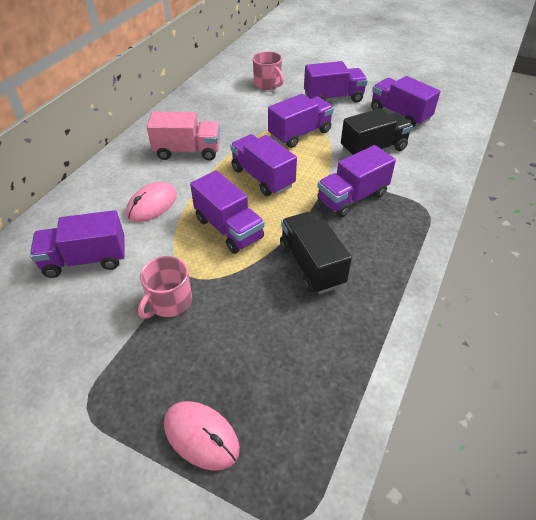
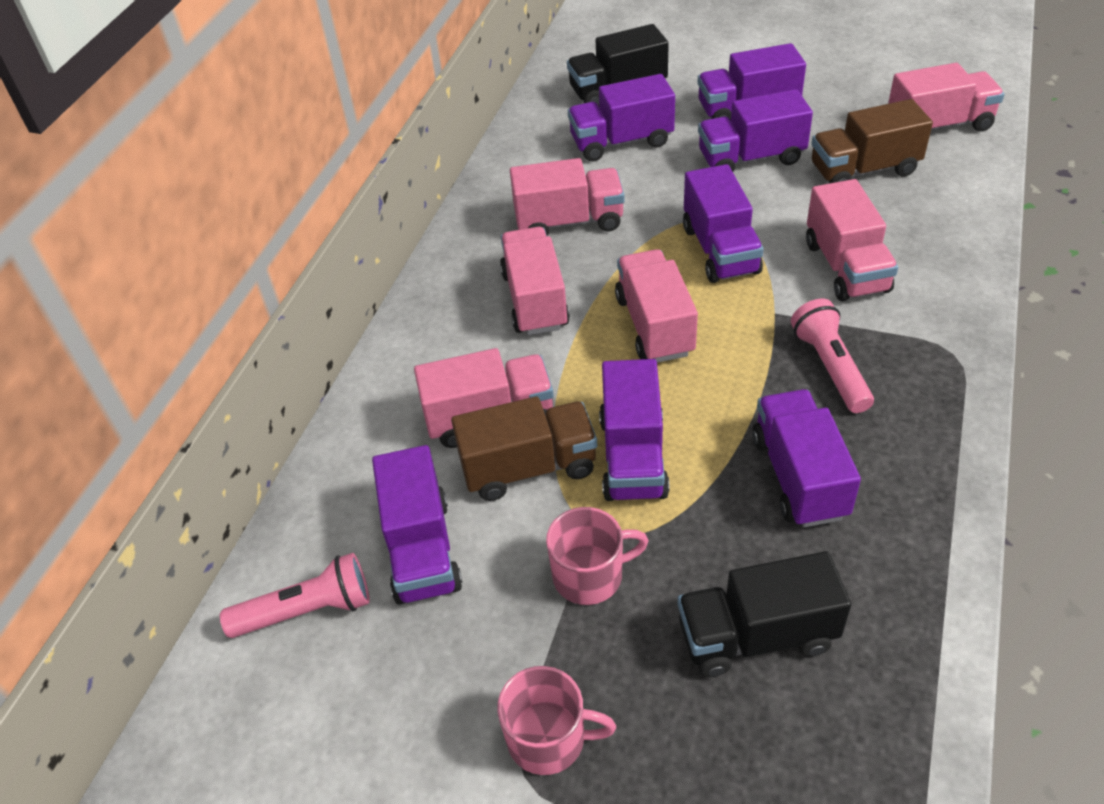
brown truck: none = 0 -> [451,396,597,501] [812,99,933,184] = 2
pink flashlight: none = 0 -> [220,553,370,638] [791,299,874,413] = 2
pink mouse: [126,182,177,222] [164,401,240,471] = 2 -> none = 0
pink truck: [147,111,220,160] = 1 -> [414,348,554,448] [500,227,570,335] [510,158,625,236] [615,249,698,363] [806,179,898,301] [888,63,1004,132] = 6

